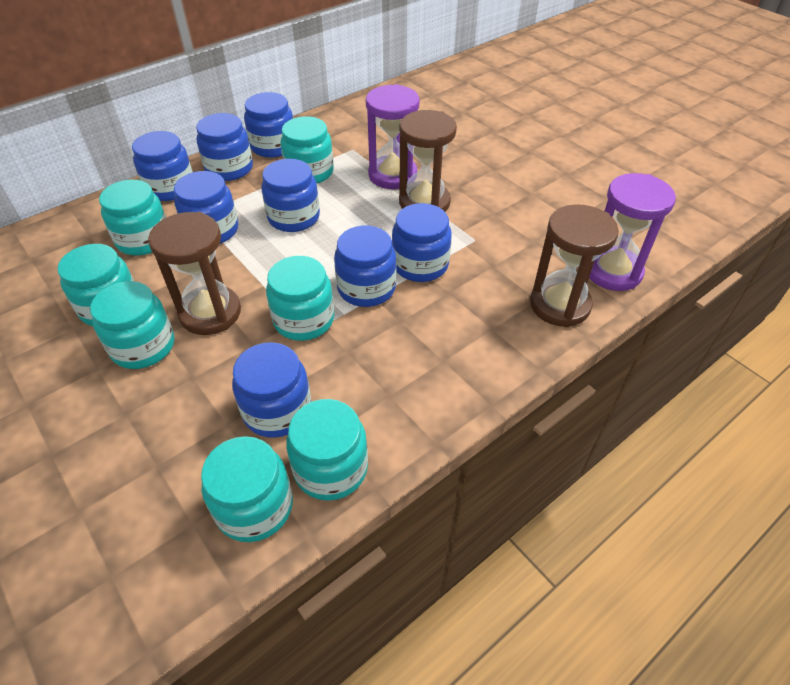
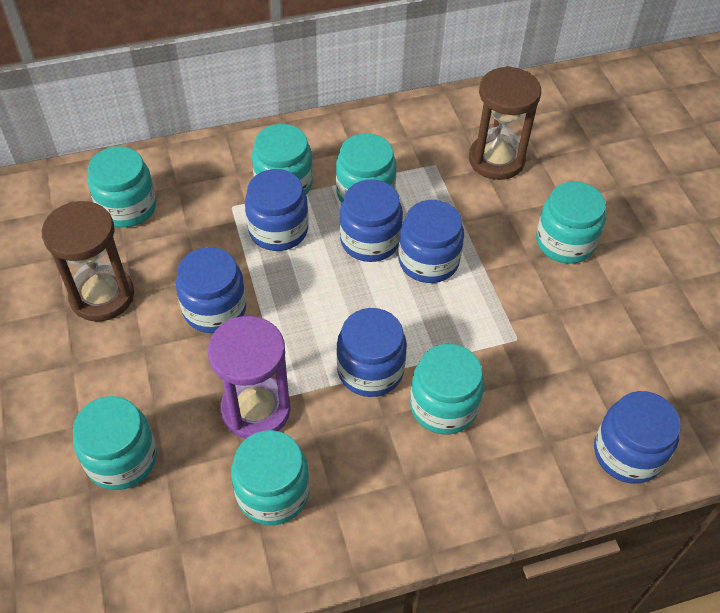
blue jar: [132,131,193,201] [174,171,238,244] [196,113,253,181] [232,342,311,438] [244,92,293,158] [261,159,320,232] [334,226,396,307] [392,203,452,282] = 8 -> [176,247,247,333] [245,169,309,251] [336,308,407,397] [340,180,403,262] [398,200,464,283] [594,391,681,484] = 6
brown hourglass: [148,212,241,335] [399,110,457,212] [530,204,619,327] = 3 -> [42,201,134,322] [469,66,541,180] = 2
purple hourglass: [366,84,420,189] [589,173,676,291] = 2 -> [208,316,291,439] = 1

